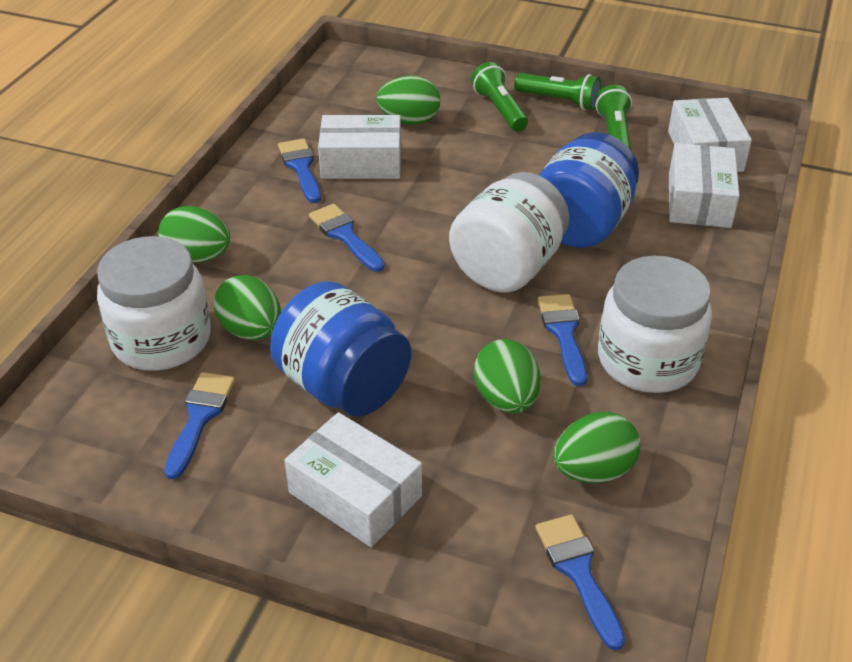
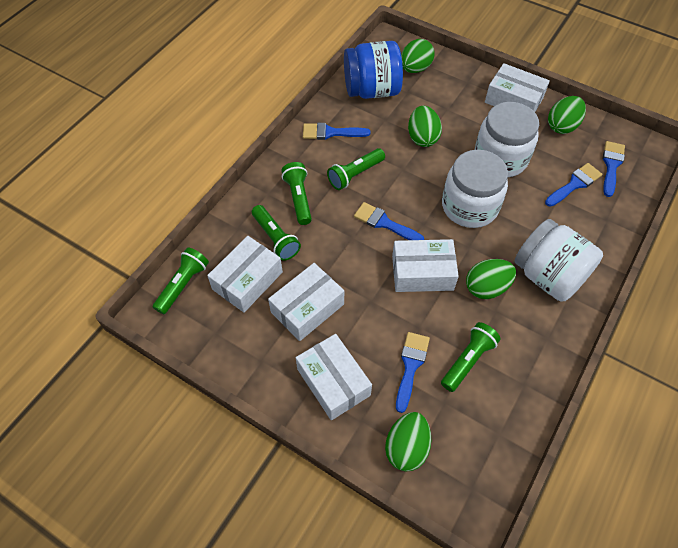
blue jar: [270,281,411,417] [539,132,639,248] = 2 -> [344,41,403,99] = 1
green flashlight: [471,62,528,132] [514,73,601,110] [596,85,632,150] = 3 -> [153,247,209,314] [252,205,301,261] [281,162,312,225] [327,148,385,190] [441,322,501,392] = 5
white box: [285,412,422,547] [318,115,401,179] [668,98,752,172] [669,143,740,228] = 4 -> [207,236,283,313] [268,263,344,341] [296,334,372,420] [392,239,459,292] [485,63,550,112] = 5

